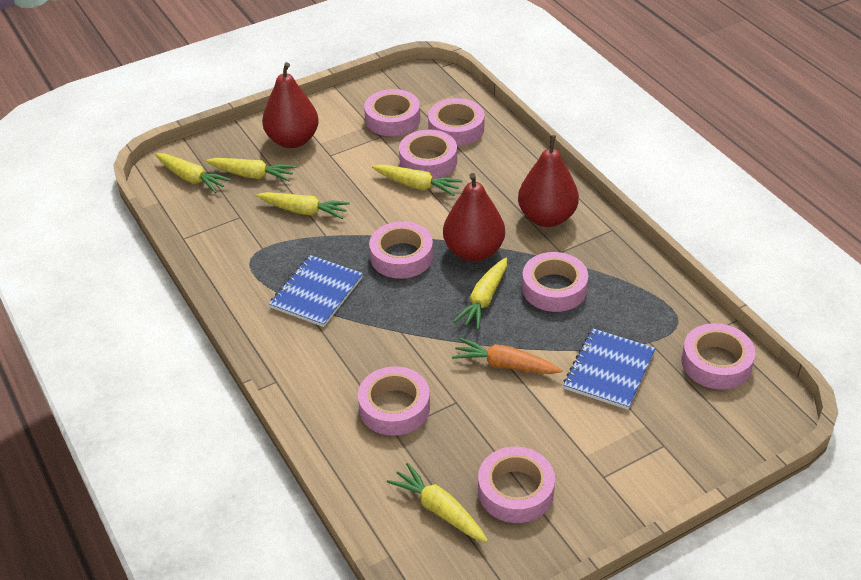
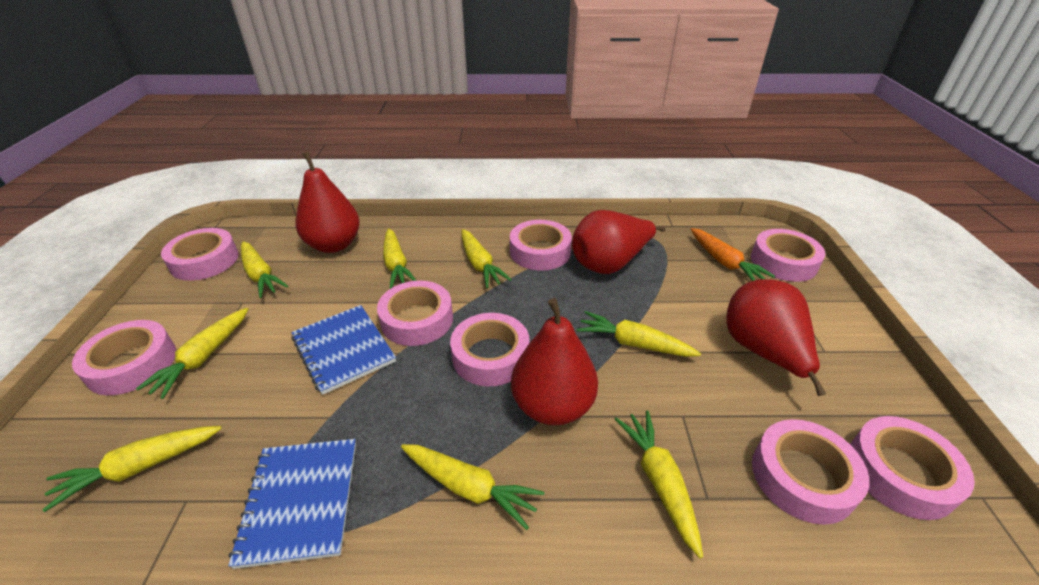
red pear: [262,62,319,148] [443,173,505,261] [518,135,579,227] = 3 -> [295,152,360,253] [511,298,598,425] [572,210,666,274] [726,279,826,396] = 4
yellow carrot: [155,153,231,193] [206,158,296,181] [256,192,350,219] [372,165,463,196] [387,463,488,542] [453,258,507,330] = 6 -> [42,426,222,512] [136,308,248,399] [241,241,288,298] [383,228,417,289] [401,444,545,530] [461,229,512,288] [577,311,701,357] [615,410,703,559] = 8

